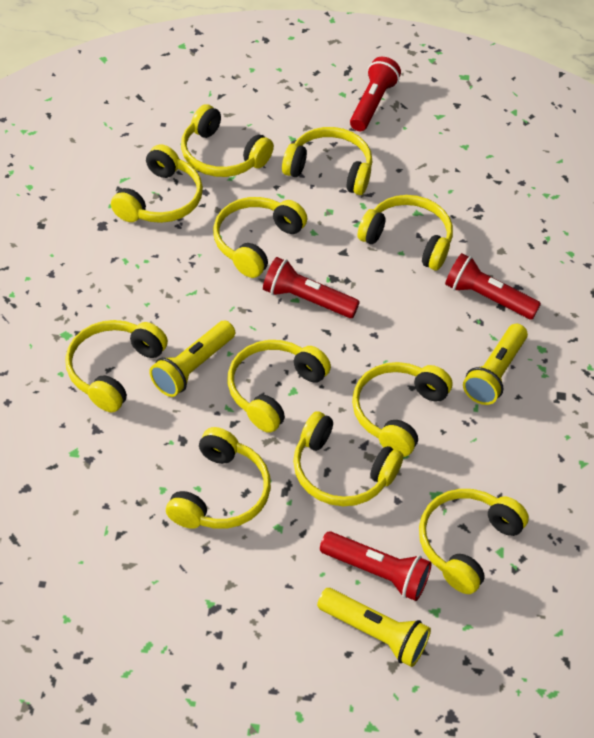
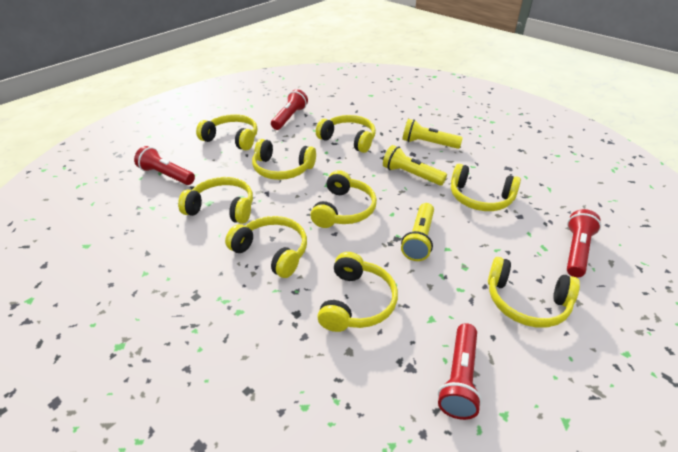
yellow headphones: [65,320,168,412] [111,144,203,223] [166,427,271,529] [181,104,274,177] [213,197,307,278] [228,340,331,433] [282,127,372,195] [293,411,403,506] [352,362,453,457] [357,195,453,270] [419,489,529,594] = 11 -> [178,177,253,224] [196,114,258,150] [225,216,307,278] [252,139,316,180] [311,170,377,228] [316,115,376,153] [317,252,398,332] [451,164,521,211] [488,257,580,328] = 9

